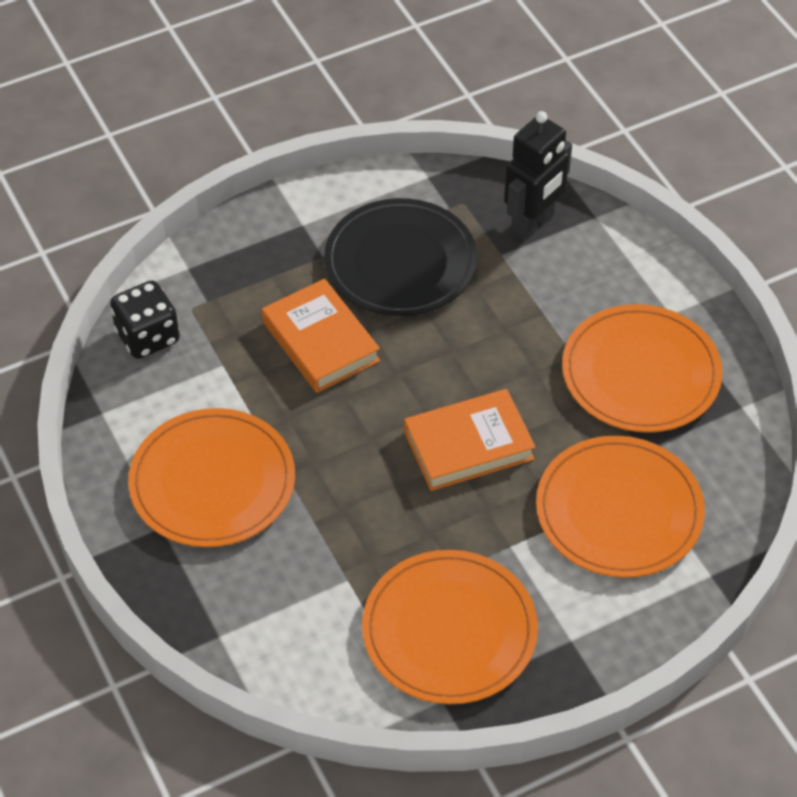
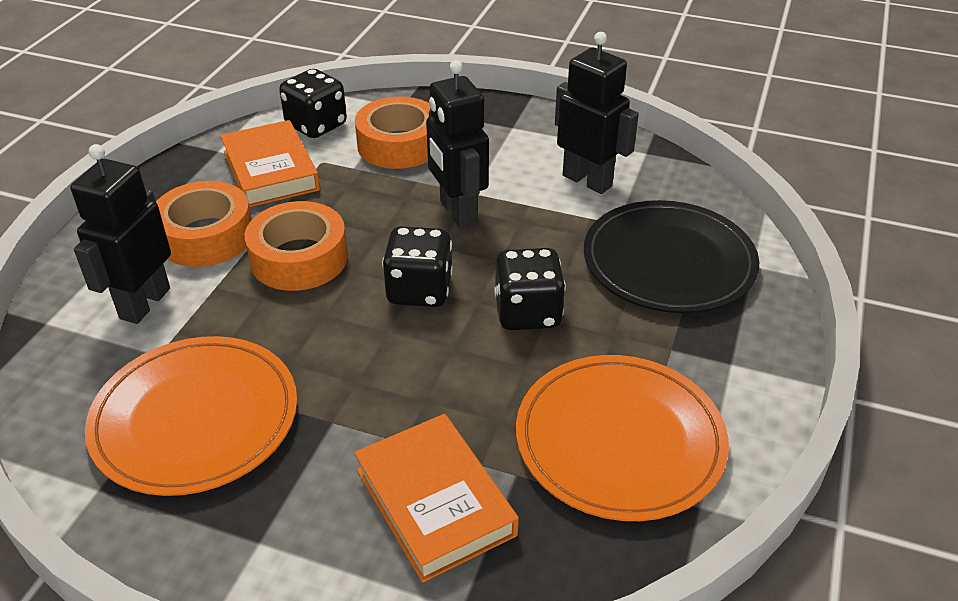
black dice: [110,281,180,359] = 1 -> [279,69,347,138] [382,226,453,307] [494,248,566,330] = 3
black robot: [504,111,572,240] = 1 -> [70,144,171,324] [426,60,489,229] [555,32,639,194] = 3
orange plate: [128,408,295,547] [362,550,538,704] [536,436,705,578] [562,304,722,433] = 4 -> [85,336,297,496] [516,355,729,521] = 2
orange tape: none = 0 -> [156,181,252,267] [245,201,348,291] [355,97,430,169] = 3

